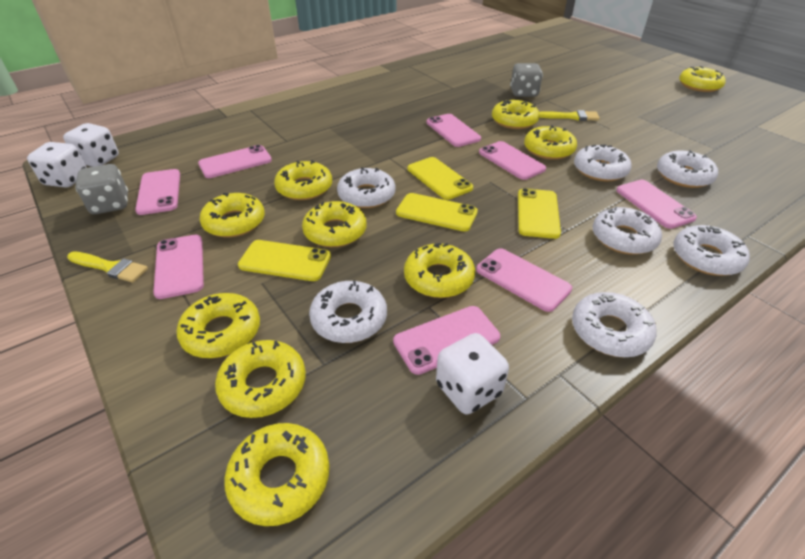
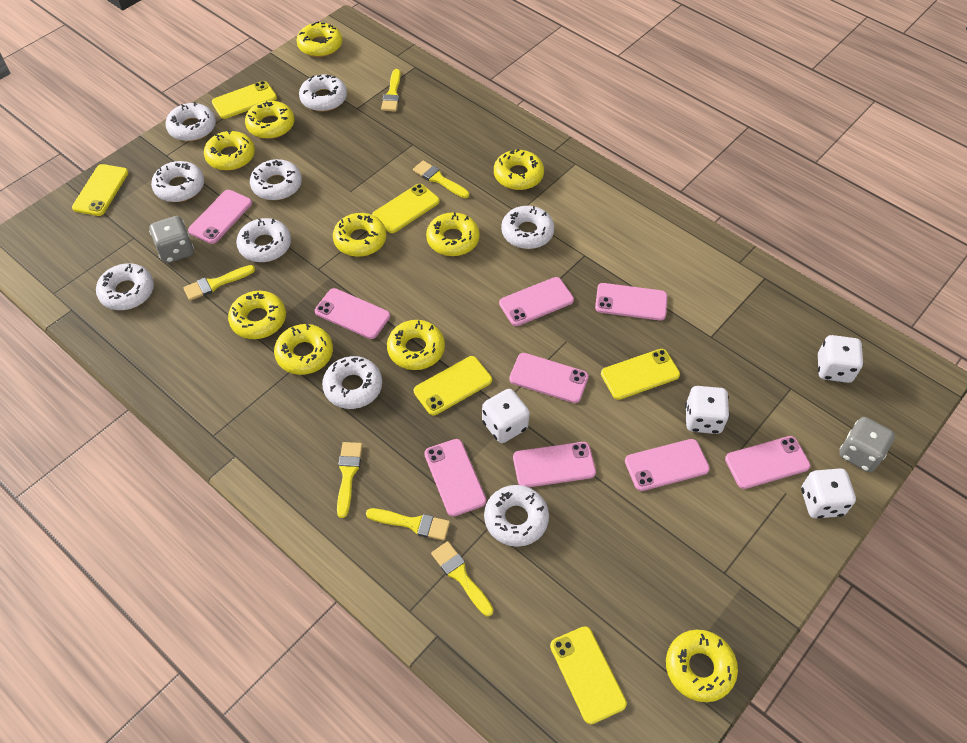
pink phone: [135,169,180,215] [153,235,204,299] [198,145,272,178] [393,306,500,375] [427,114,481,147] [476,248,572,312] [479,141,546,180] [616,180,697,229] = 8 -> [188,190,252,244] [315,288,390,339] [424,439,486,517] [499,277,574,326] [509,353,589,403] [513,442,596,487] [595,283,667,321] [625,439,710,491] [725,436,810,489] = 9
white dice: [27,142,87,188] [63,123,119,167] [436,333,509,414] = 3 -> [482,389,530,443] [685,386,730,434] [801,468,856,519] [818,335,864,383] = 4
white donut: [309,280,387,343] [337,167,395,208] [572,292,657,357] [574,144,632,182] [593,206,662,255] [657,150,718,188] [673,225,750,276] = 7 -> [96,263,154,310] [151,161,204,202] [165,102,216,141] [236,218,291,262] [250,159,302,200] [299,75,347,111] [322,356,382,409] [484,485,549,547] [501,206,554,249] = 9
yellow brush: [67,251,148,283] [539,110,600,121] = 2 -> [183,265,255,301] [337,442,362,518] [366,508,450,541] [381,69,401,112] [413,161,469,198] [431,541,494,616] = 6
yellow phone: [238,240,331,281] [396,193,478,232] [408,157,473,200] [518,188,561,239] = 4 -> [72,164,128,216] [212,81,277,119] [372,184,440,233] [414,356,492,415] [550,626,627,724] [601,349,680,400] = 6

